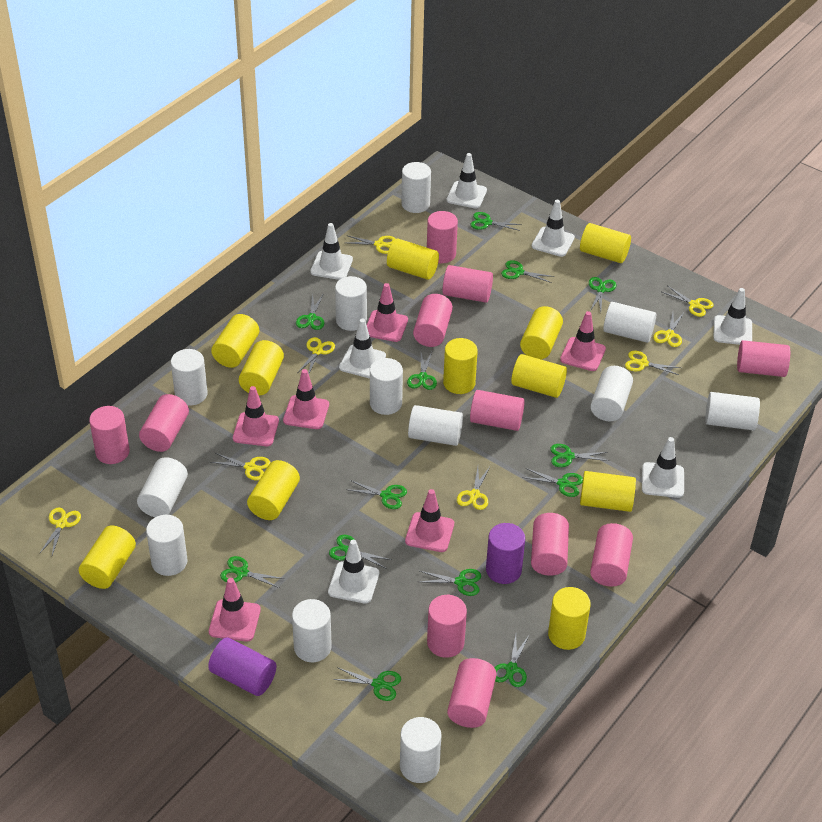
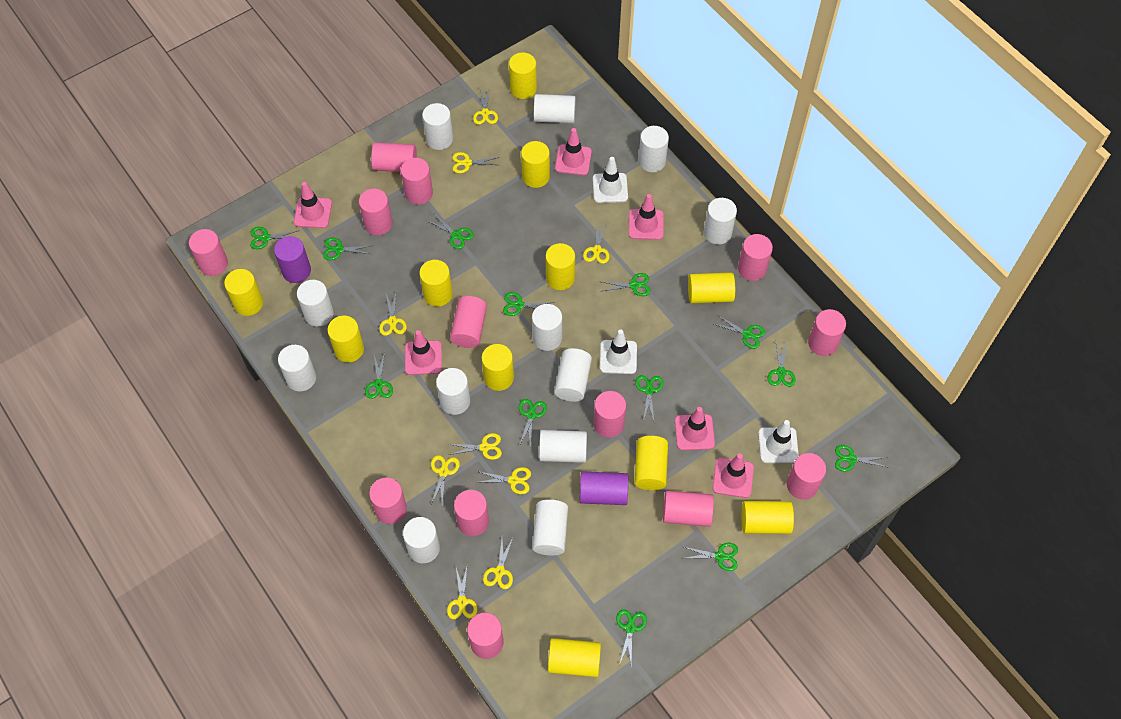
pink cylinder: [89,406,130,464] [139,394,189,452] [413,294,453,347] [427,211,458,263] [427,595,467,658] [443,265,493,303] [447,658,497,728] [470,390,525,431] [531,513,569,576] [590,523,633,587] [737,340,790,377] = 11 -> [189,229,228,276] [359,189,392,235] [369,478,407,524] [371,142,417,172] [401,158,433,205] [450,296,487,348] [454,490,489,536] [467,613,504,659] [594,391,626,438] [663,491,714,527] [738,234,773,281] [787,453,826,500] [808,309,846,356] = 13
white traffic cone: [310,223,353,280] [328,540,379,604] [339,319,386,378] [446,153,487,208] [532,200,575,257] [642,437,684,498] [713,288,752,345] = 7 -> [593,157,628,203] [600,329,637,374] [758,420,799,463] = 3
yellow scissors: [39,507,81,555] [211,453,271,481] [297,337,335,374] [346,235,396,254] [457,467,490,510] [625,351,681,375] [653,313,684,347] [662,286,714,317] = 8 -> [379,293,407,336] [431,455,460,505] [447,567,477,619] [449,433,502,460] [452,152,500,173] [473,90,498,125] [477,467,531,494] [483,536,514,589] [583,221,610,264] = 9

